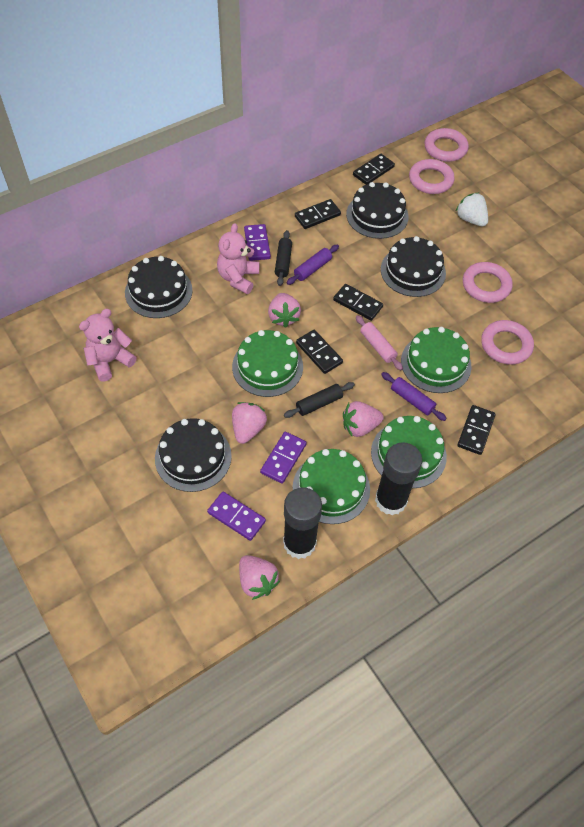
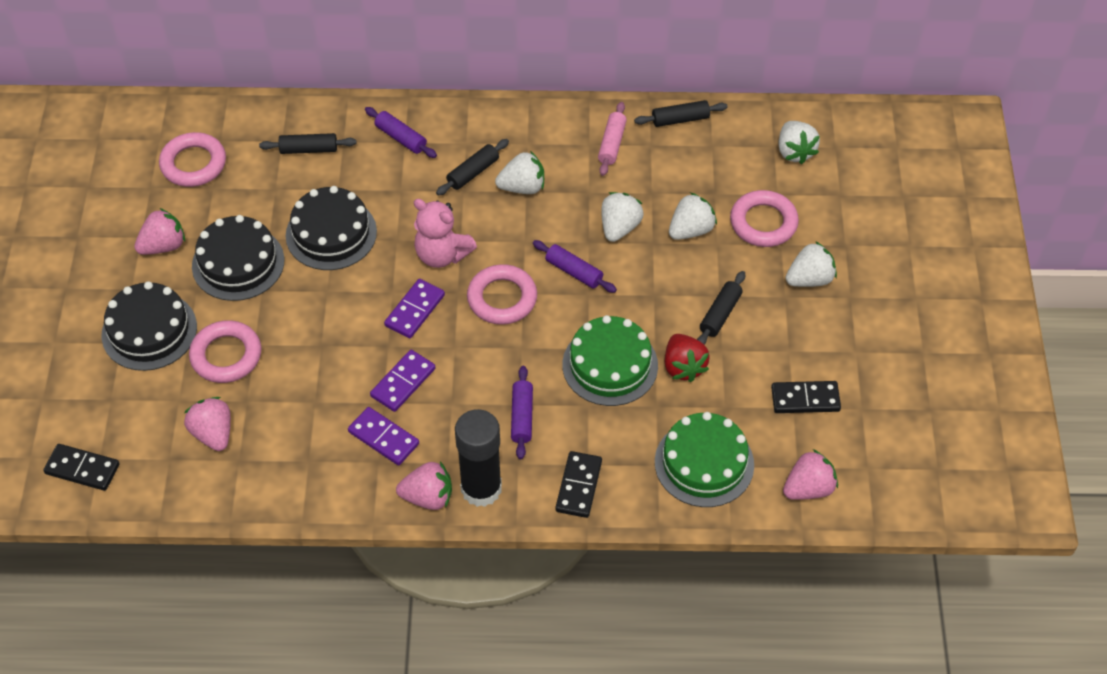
black cake: [125,256,193,318] [155,418,232,492] [346,182,409,239] [381,236,446,297] = 4 -> [101,281,197,371] [192,215,284,301] [286,186,377,270] = 3
black domino: [295,199,341,229] [296,330,343,374] [333,284,383,321] [353,154,395,185] [457,405,496,455] = 5 -> [43,444,120,491] [555,451,602,518] [771,381,841,413] = 3
black glue stick: [283,487,322,559] [375,442,422,515] = 2 -> [455,409,502,507] = 1
black rolling pin: [275,230,292,286] [284,382,355,418] = 2 -> [259,133,356,154] [436,139,509,196] [634,100,728,127] [697,271,745,345] = 4
green cake: [232,330,303,397] [293,449,370,524] [371,416,447,488] [401,327,472,393] = 4 -> [562,315,658,406] [655,412,754,507] = 2
pink teddy bear: [79,309,137,382] [217,223,259,294] = 2 -> [414,199,477,268] = 1
purple rolling pin: [287,245,339,285] [381,372,447,421] = 2 -> [365,107,437,158] [511,366,533,459] [533,240,617,293] = 3
red strawberry: none = 0 -> [665,334,710,382] = 1
white strawberry: [456,193,488,226] = 1 -> [495,151,544,194] [601,192,644,242] [669,192,717,240] [778,121,820,164] [785,241,837,287] = 5

